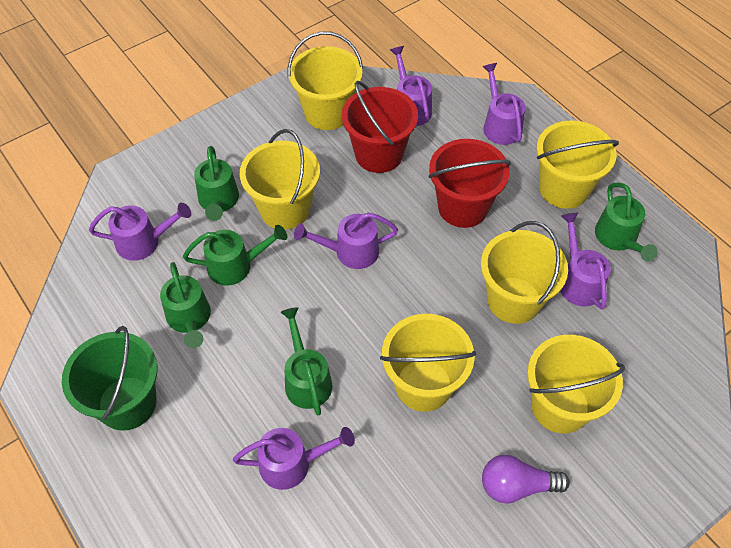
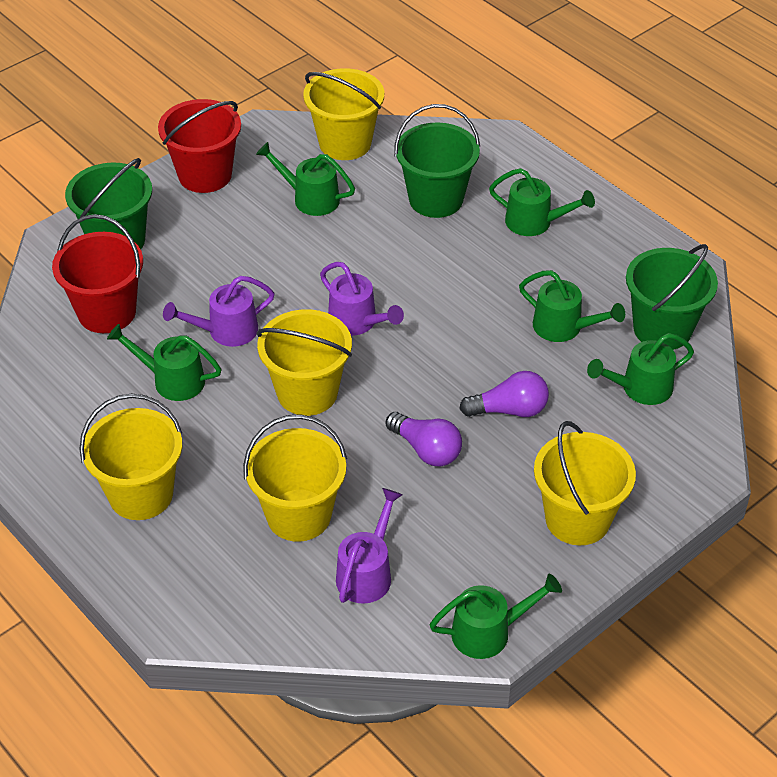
green bucket: [62,326,157,431] = 1 -> [65,158,152,249] [394,104,480,218] [626,244,718,350] = 3
green watering can: [160,262,211,348] [183,225,287,286] [194,146,239,221] [280,307,332,415] [595,183,658,261] = 5 -> [107,324,222,401] [256,142,355,216] [429,574,562,659] [489,168,595,236] [519,270,625,342] [587,333,694,405] = 6
purple light bulb: [482,455,570,504] = 1 -> [386,412,462,467] [459,371,549,417] = 2
purple watering can: [89,203,191,261] [233,427,355,490] [294,212,398,269] [390,46,432,126] [482,63,525,145] [561,213,611,309] = 6 -> [163,276,275,347] [320,262,404,336] [336,488,403,604] = 3
yellow bucket: [240,129,320,230] [287,31,363,130] [380,314,476,412] [481,221,568,324] [527,335,625,433] [537,121,619,209] = 6 -> [79,394,182,520] [243,414,347,542] [257,309,352,416] [303,68,384,160] [534,421,636,545] = 5

